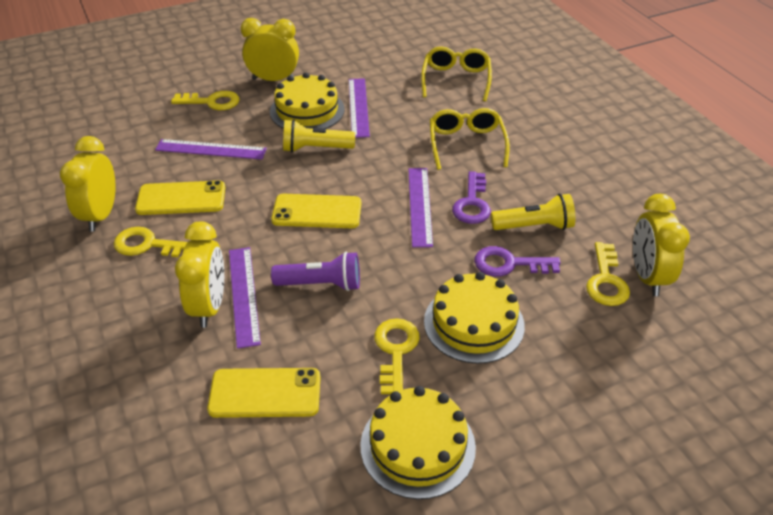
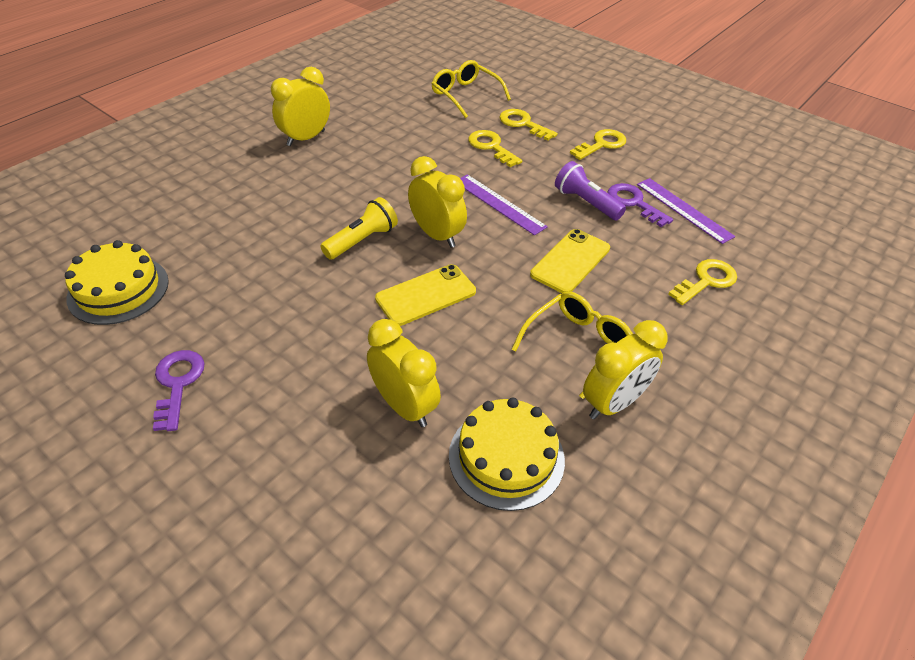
purple ruler: [155,139,267,160] [229,247,261,349] [349,78,370,138] [408,168,433,247] = 4 -> [460,174,548,236] [637,178,735,244] = 2
yellow cake: [270,73,345,129] [360,386,476,499] [424,272,525,364] = 3 -> [65,240,169,325] [449,398,565,511] = 2
yellow flashlight: [283,119,355,152] [491,194,575,230] = 2 -> [320,197,398,260] = 1
yellow phone: [135,180,225,215] [207,368,321,418] [271,194,362,228] = 3 -> [375,264,476,326] [530,229,610,293] = 2

